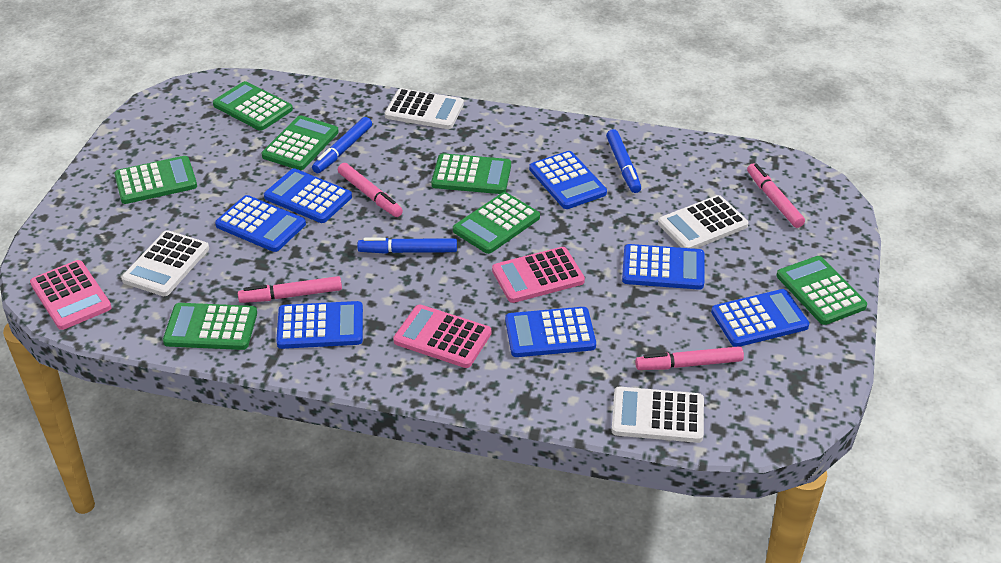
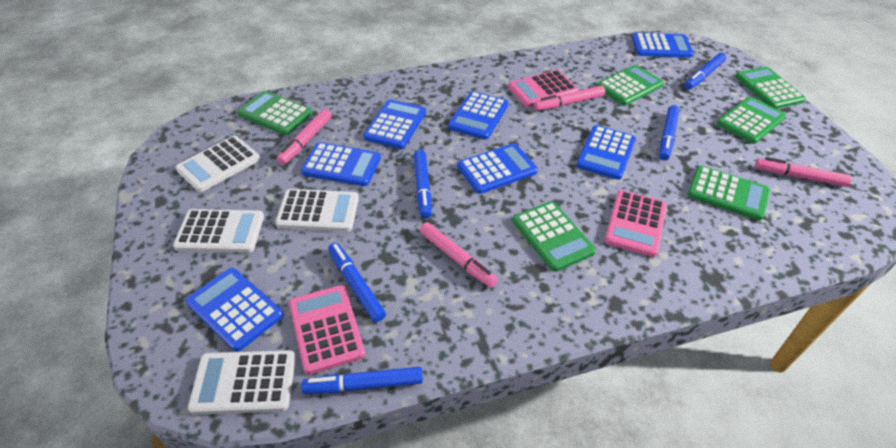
blue marker: [312,117,372,173] [357,237,457,254] [606,129,641,193] = 3 -> [301,367,423,394] [328,243,386,322] [414,150,431,219] [659,105,679,160] [685,53,726,90] = 5
green calculator: [114,156,197,204] [163,303,257,350] [213,81,293,131] [261,115,339,170] [431,153,511,194] [453,192,540,254] [777,256,867,325] = 7 -> [238,91,313,135] [512,201,596,272] [596,65,664,106] [687,166,770,220] [717,97,786,144] [735,67,806,109] = 6

